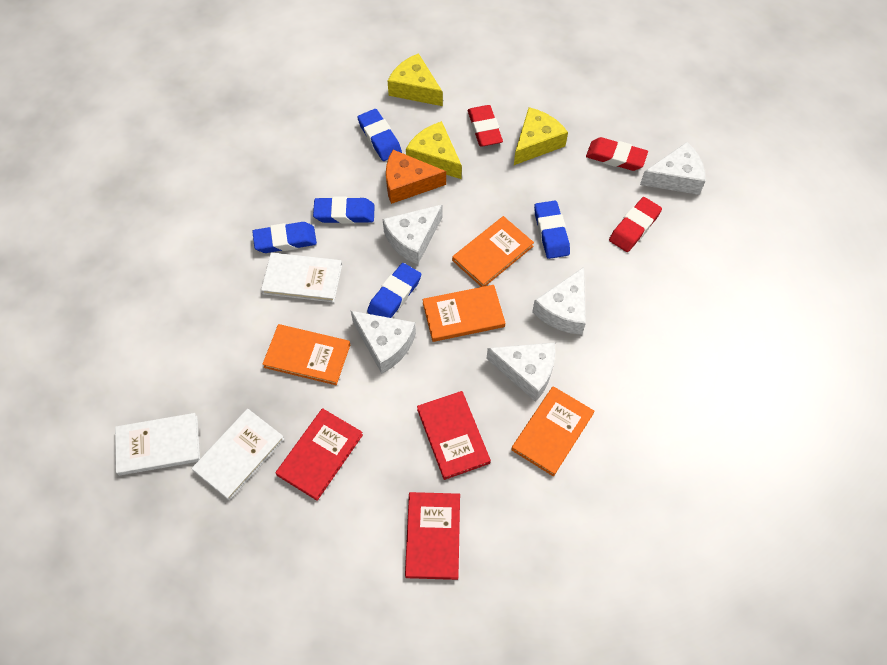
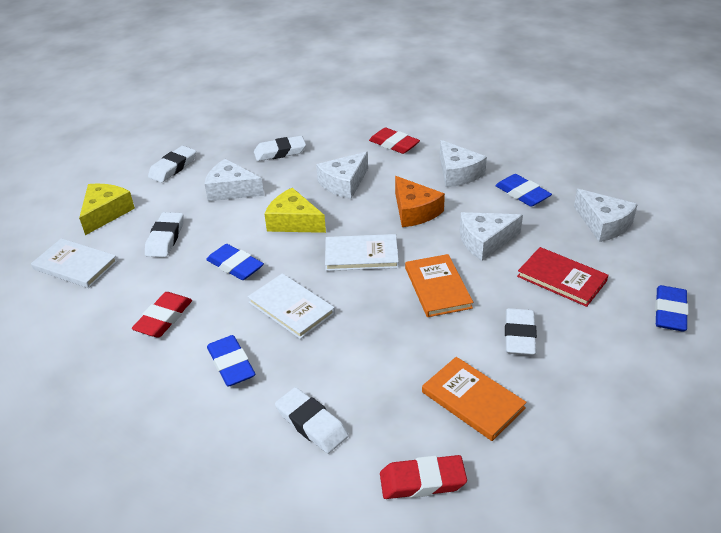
blue eraser: [252,222,317,253] [313,197,375,224] [357,109,402,161] [367,263,421,318] [534,201,570,259] = 5 -> [206,244,264,280] [207,335,255,387] [495,174,552,207] [655,285,689,331] = 4
orange book: [262,324,350,385] [423,285,505,342] [452,216,534,287] [511,386,594,476] = 4 -> [405,254,473,317] [422,357,527,441] = 2
red book: [275,408,363,501] [405,492,460,580] [417,391,491,480] = 3 -> [517,247,608,307] = 1
white eraser: none = 0 -> [145,212,183,257] [148,146,196,183] [254,136,306,161] [275,387,349,454] [505,308,537,355] = 5
yellow cheese: [388,53,443,106] [406,121,462,179] [514,107,568,165] = 3 -> [79,184,135,235] [264,188,326,233] = 2

